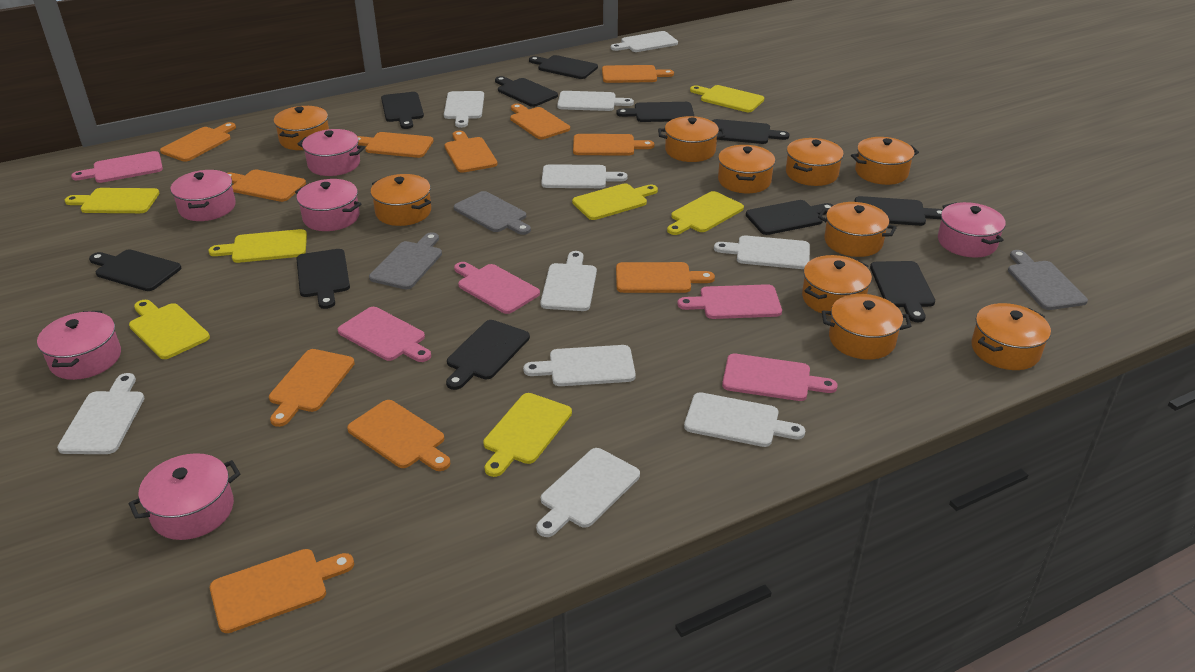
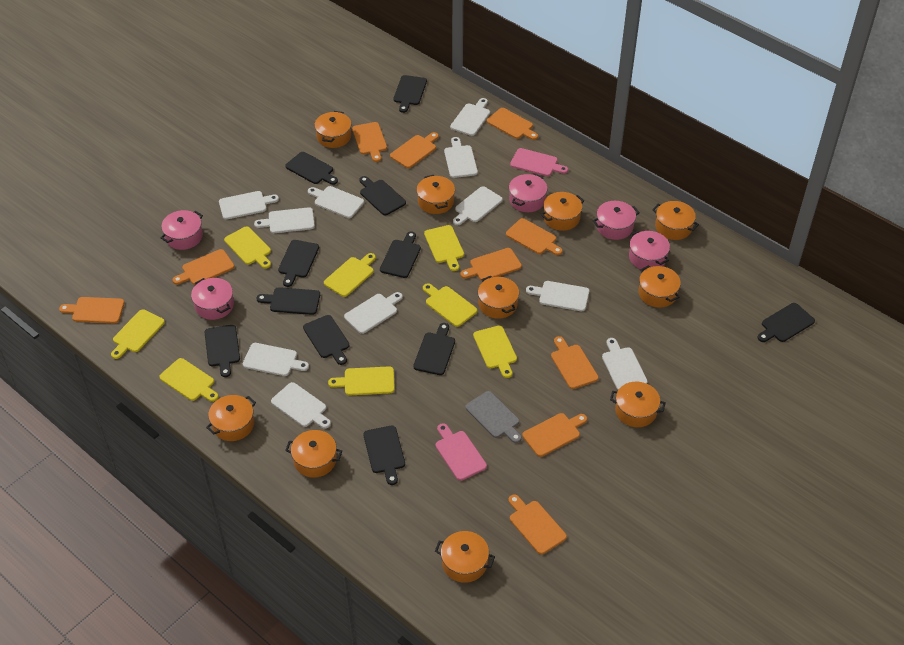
grey cutting board: [369,232,442,289] [454,191,531,235] [1008,250,1088,310] = 3 -> [466,391,522,443] = 1
orange cutting board: [160,122,236,162] [210,549,354,633] [227,170,306,202] [269,349,355,427] [347,400,451,471] [357,132,434,158] [444,131,498,173] [510,104,570,139] [573,134,654,155] [602,65,674,83] [616,262,715,293] = 11 -> [59,297,124,323] [173,249,234,285] [352,122,387,162] [390,132,439,168] [460,248,522,281] [487,108,538,140] [506,218,563,255] [509,494,567,554] [523,413,587,457] [551,336,598,389] = 10
pink cutting board: [71,151,163,183] [338,307,431,362] [454,262,540,314] [677,284,782,319] [722,354,838,401] = 5 -> [436,423,487,481] [510,148,568,176] = 2
pink pot: [37,311,121,380] [129,453,240,540] [171,170,236,221] [295,179,361,231] [298,129,365,176] [938,202,1006,258] = 6 -> [160,210,203,250] [191,278,234,320] [509,174,547,212] [592,201,639,240] [629,230,670,269] = 5
white cutting board: [57,373,144,454] [444,91,484,128] [523,345,636,386] [536,448,640,537] [540,251,597,311] [541,164,627,188] [557,91,634,111] [611,31,678,52] [684,392,805,447] [714,236,810,269] = 10 -> [219,191,279,220] [243,343,309,376] [254,207,315,233] [271,382,331,429] [308,186,364,218] [344,292,403,334] [444,137,478,178] [450,98,490,136] [453,186,503,225] [526,281,589,311] [602,338,648,390] = 11
yellow cutting board: [65,188,160,213] [129,300,210,359] [208,229,307,263] [483,393,572,477] [572,183,658,220] [667,191,744,235] [690,85,764,112] = 7 -> [111,309,165,359] [159,358,218,402] [224,226,271,269] [324,253,376,297] [328,366,395,395] [423,283,477,327] [424,225,464,271] [473,326,517,378] = 8

